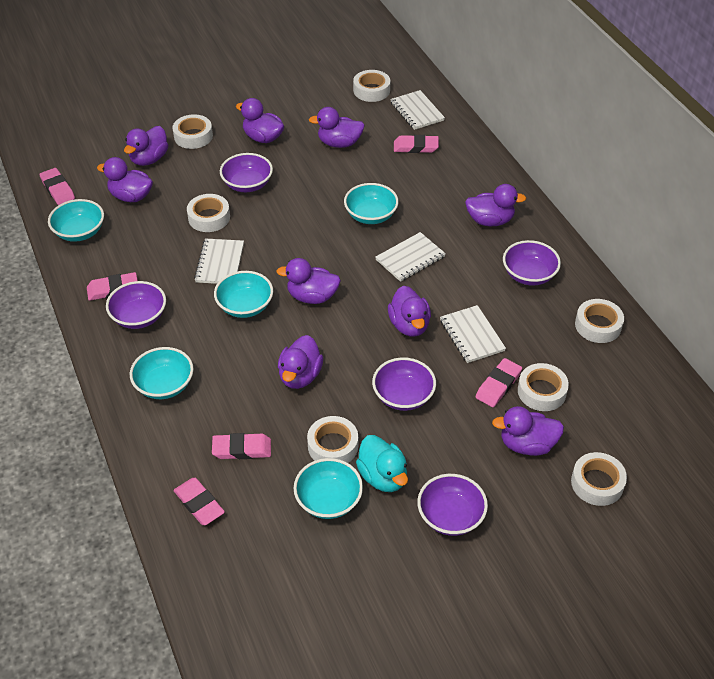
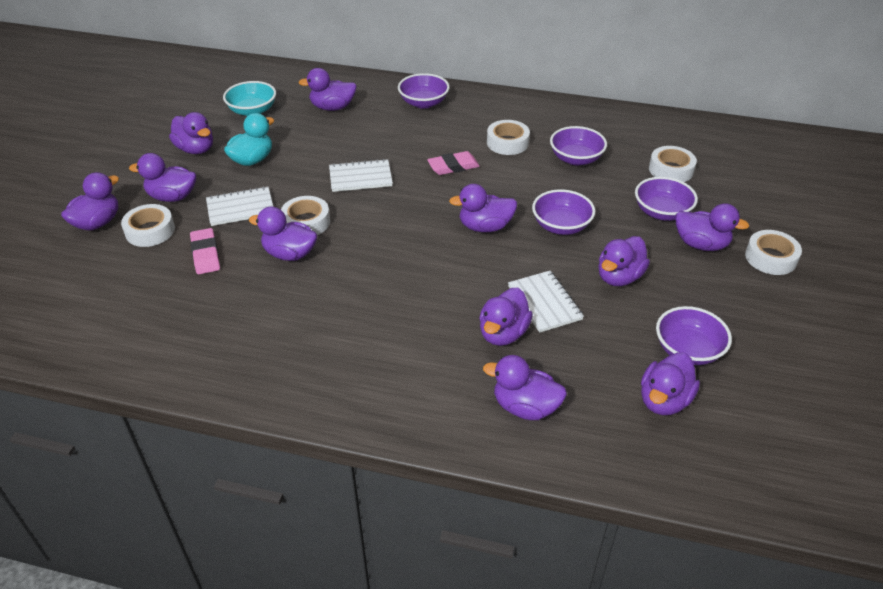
pink eraser: [39,168,75,205] [87,272,138,301] [174,478,225,525] [212,433,271,459] [394,135,439,153] [475,358,522,407] = 6 -> [190,228,220,274] [427,151,480,175] = 2
purple duck: [97,157,153,202] [124,126,168,166] [236,98,284,143] [276,258,341,304] [278,335,323,389] [309,107,365,148] [388,286,431,336] [465,184,526,226] [492,406,564,456] = 9 -> [61,172,119,231] [129,153,196,202] [169,112,213,154] [249,207,317,261] [298,68,357,111] [449,184,517,232] [479,288,533,346] [483,355,567,420] [598,236,650,286] [641,352,700,415] [676,203,749,251] = 11
turquoise bowl: [48,199,104,242] [130,347,194,399] [214,271,273,318] [293,458,363,519] [344,183,399,224] = 5 -> [223,81,276,116] = 1
white notebook: [194,238,244,284] [376,232,446,282] [390,90,445,130] [440,305,506,363] = 4 -> [206,186,273,226] [329,159,393,192] [508,271,584,333] = 3
white tape: [172,114,213,149] [187,194,230,232] [307,416,358,463] [353,70,390,102] [518,363,569,411] [571,452,627,506] [575,299,624,343] = 7 -> [121,204,175,247] [281,196,330,235] [487,120,530,155] [649,146,697,182] [745,230,802,275] = 5

